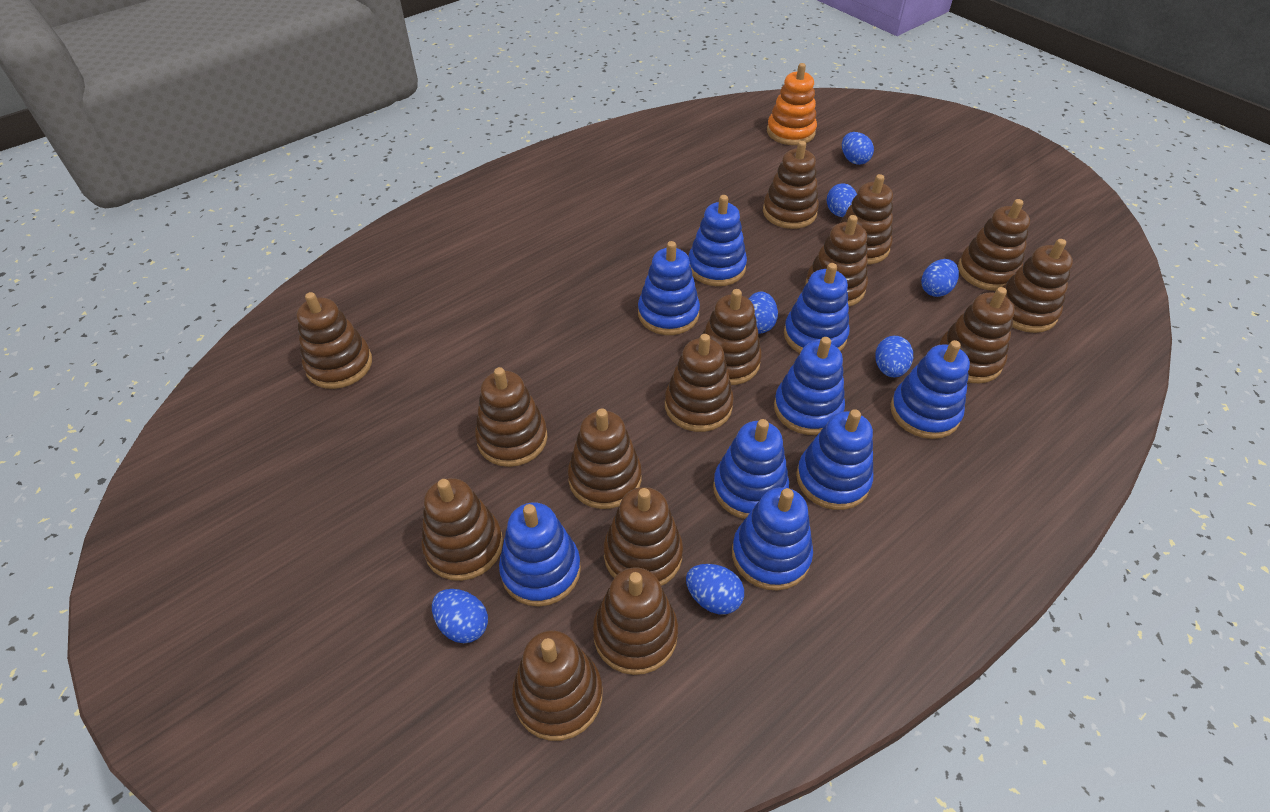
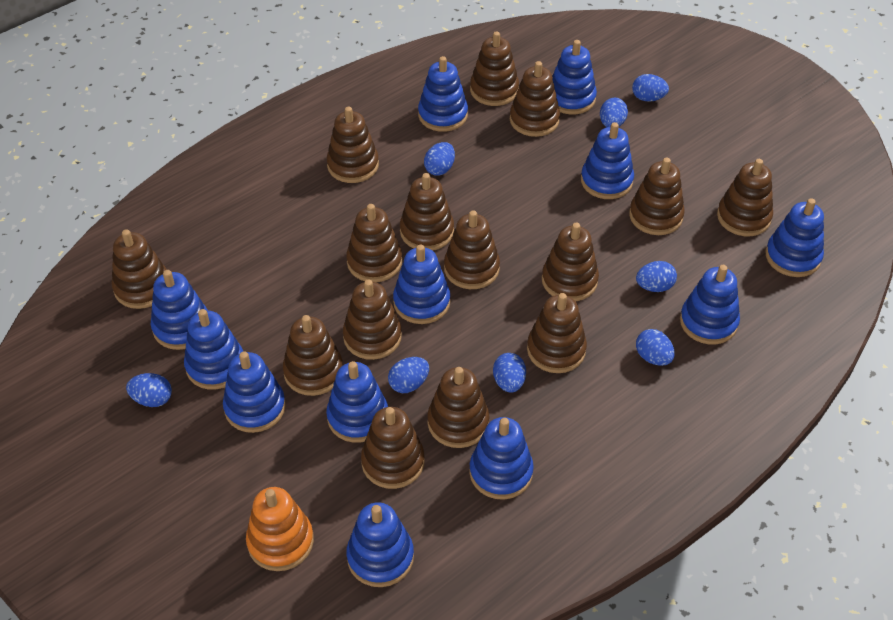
blue egg: [432,589,488,643] [686,564,744,614] [749,291,778,333] [827,183,857,217] [842,132,874,165] [875,336,913,377] [921,259,959,297] = 7 -> [126,373,172,407] [388,357,429,393] [424,142,455,176] [493,353,526,393] [600,98,628,127] [632,74,669,102] [636,261,677,292] [636,329,675,366] = 8
blue stacking toy: [499,502,581,607] [638,241,700,335] [688,195,747,286] [713,419,789,519] [732,487,813,591] [774,337,845,435] [784,263,850,353] [796,409,873,510] [890,340,970,439] = 9 -> [151,270,208,350] [184,309,244,390] [223,351,286,433] [326,361,388,443] [346,502,414,587] [393,245,450,324] [418,56,468,132] [469,417,534,500] [552,40,597,115] [581,122,634,199] [680,265,740,344] [766,198,824,277] = 12

